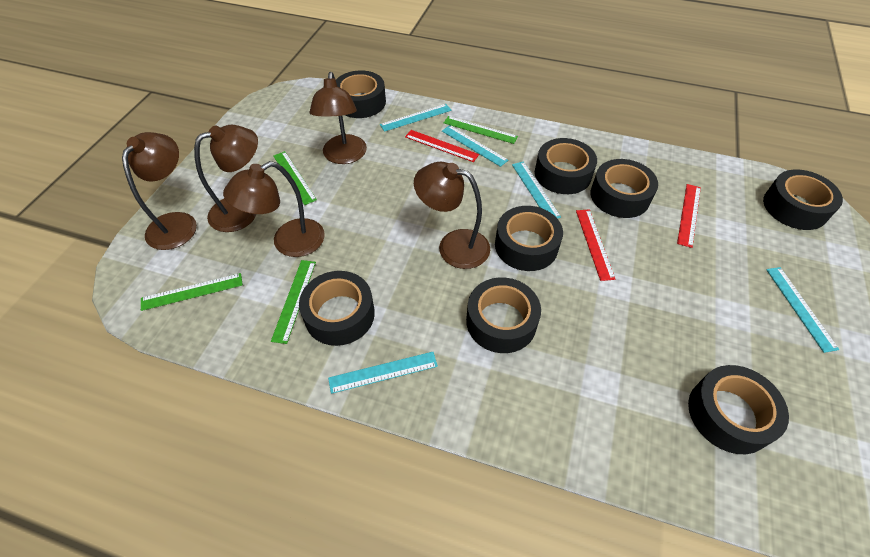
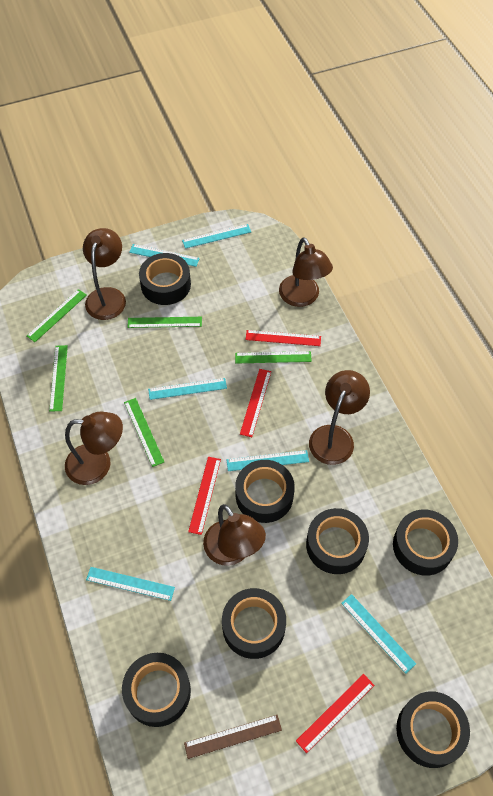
black tape: [299,271,375,346] [336,70,386,118] [466,277,541,353] [495,206,563,271] [535,138,597,194] [591,159,658,218] [688,365,789,454] [763,170,843,230] = 8 -> [122,653,191,727] [139,253,191,305] [222,588,286,659] [235,460,295,523] [306,508,369,574] [393,510,458,576] [396,692,470,768] = 7
brown ruler: none = 0 -> [184,715,282,759] = 1
green ruler: [141,273,243,311] [271,260,316,344] [273,151,317,205] [444,116,518,144] = 4 -> [27,289,87,342] [49,345,68,412] [124,398,164,467] [127,317,202,328] [235,351,312,363] = 5
red ruler: [405,130,479,162] [576,209,615,281] [677,184,701,248] = 3 -> [188,457,221,535] [240,369,271,437] [245,330,321,346] [296,674,374,753] = 4
turquoise ruler: [328,352,438,394] [380,104,451,132] [442,125,508,167] [512,161,561,219] [766,267,839,353] = 5 -> [86,567,175,601] [129,244,200,267] [148,378,227,400] [182,224,251,249] [226,450,309,471] [341,594,416,674] = 6

